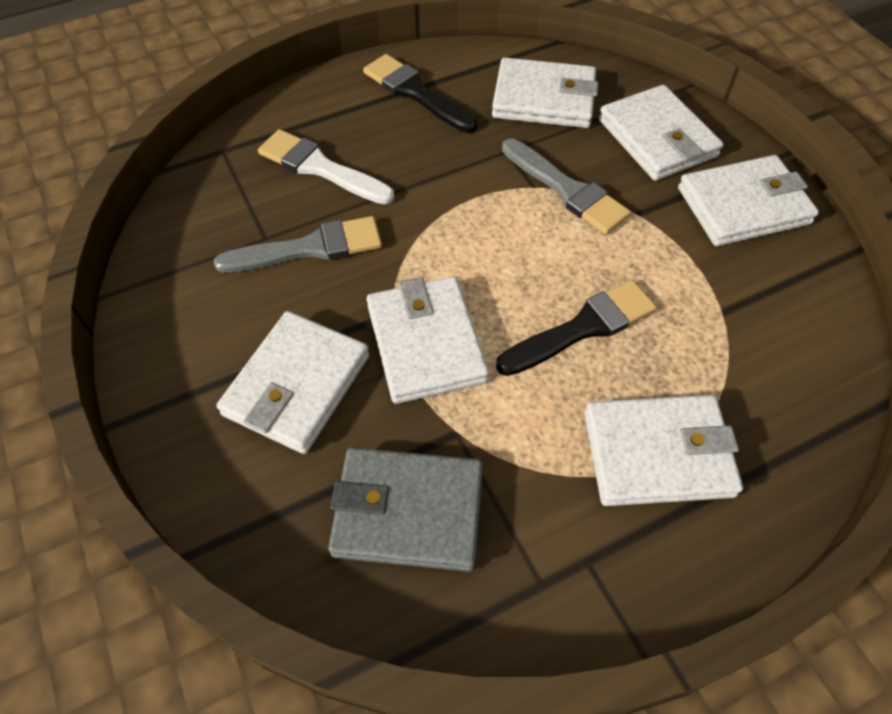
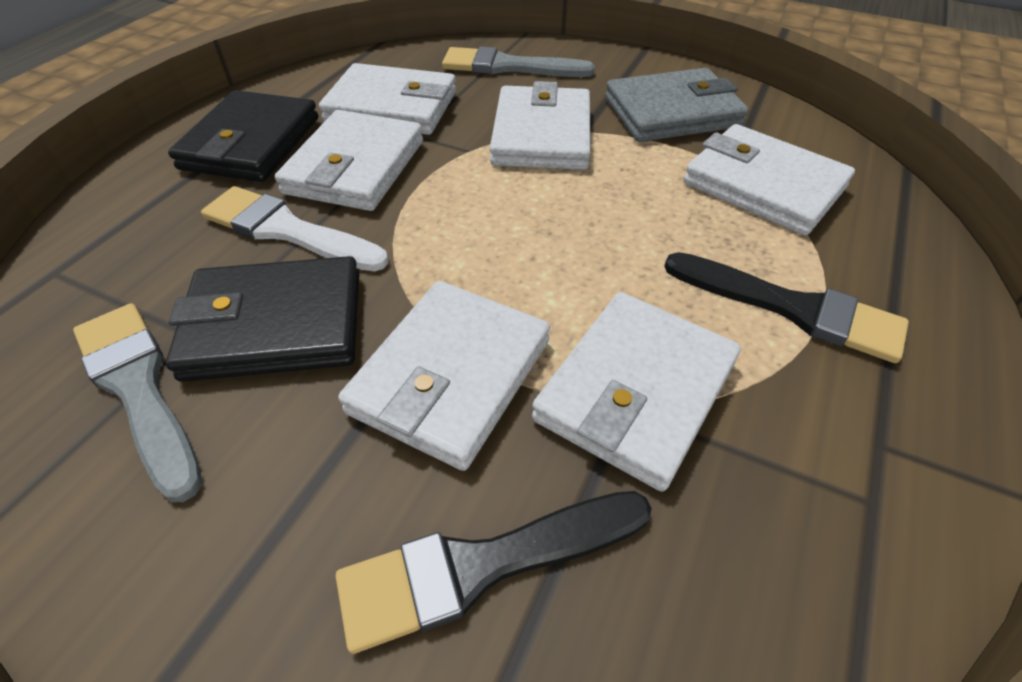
black wallet: none = 0 -> [166,256,359,382] [168,90,319,182] = 2

